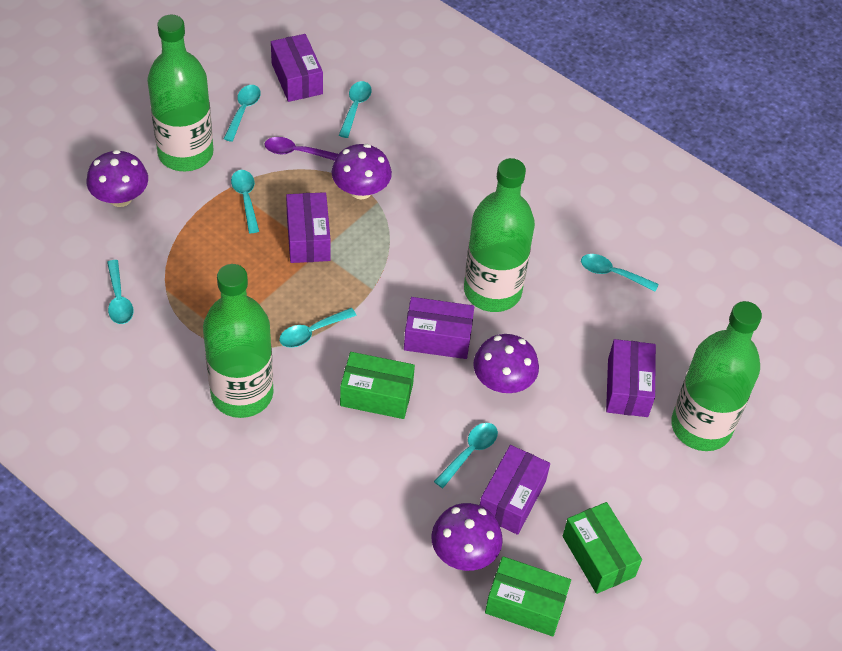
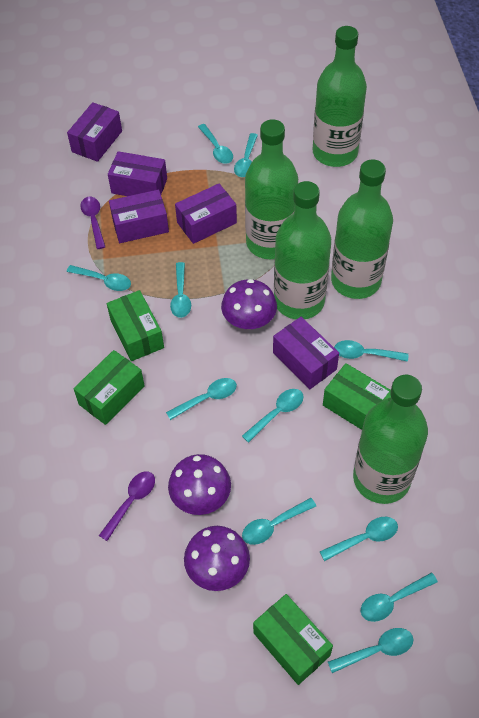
green bottle: [147,15,214,171] [203,264,274,418] [464,158,535,312] [671,301,762,451] = 4 -> [245,119,298,259] [274,181,331,320] [313,26,367,167] [331,159,393,299] [353,375,428,504] = 5
green box: [340,352,415,419] [485,556,571,636] [563,502,642,594] = 3 -> [73,350,145,425] [107,290,164,361] [253,594,333,685] [323,363,391,430] = 4
purple mushroom: [87,150,148,207] [332,144,392,200] [431,503,503,571] [474,334,539,393] = 4 -> [168,454,231,515] [184,526,250,591] [221,279,277,329] = 3
purple spoon: [265,137,338,161] = 1 -> [80,197,105,249] [99,471,155,541] = 2
turquoise spoon: [107,260,133,324] [223,85,261,142] [231,170,259,233] [279,308,357,348] [339,81,372,138] [434,423,498,488] [581,254,659,292] = 7 -> [67,265,131,291] [166,378,237,420] [170,262,191,318] [198,124,233,164] [234,133,258,177] [242,389,303,443] [242,498,316,545] [319,517,398,561] [328,628,414,673] [334,340,408,362] [361,572,438,622] = 11

